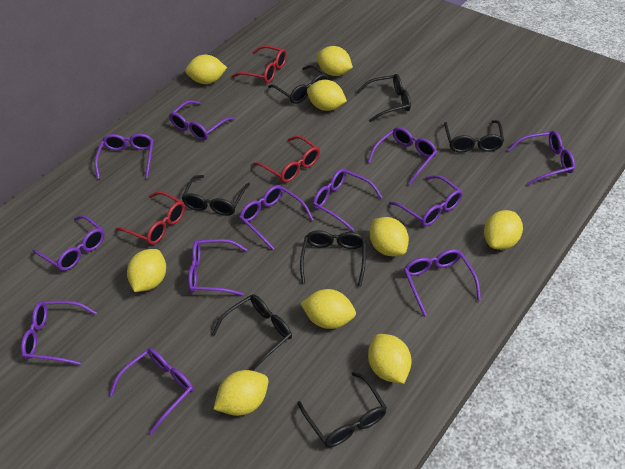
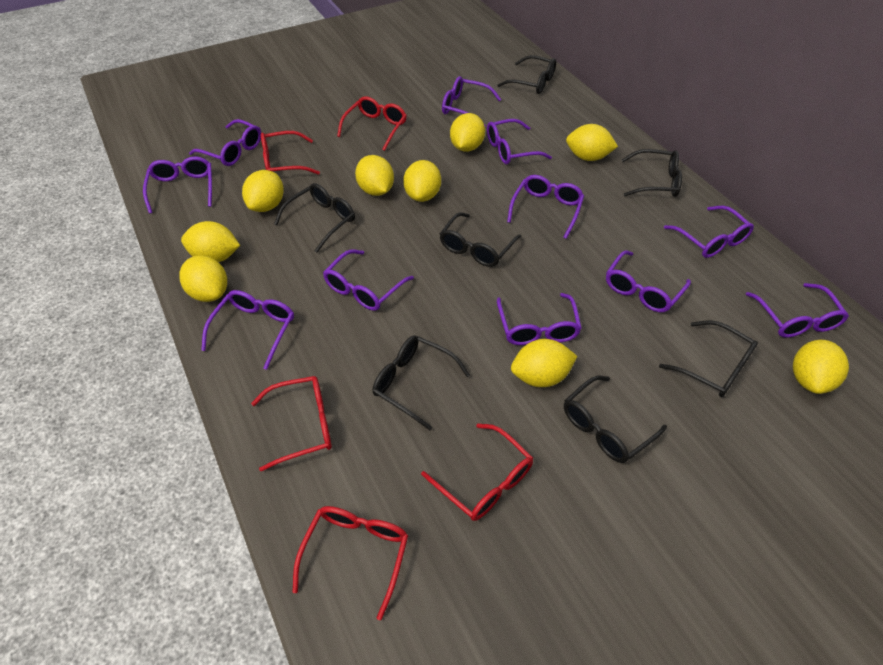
purple glasses: [21,301,97,365] [33,215,105,271] [95,133,154,179] [109,348,193,435] [169,100,235,140] [188,239,248,296] [239,185,314,250] [313,169,382,231] [368,127,437,185] [389,175,463,226] [404,249,481,317] [508,131,575,185] = 12 -> [143,157,212,214] [189,119,261,166] [201,290,294,370] [323,249,414,311] [442,76,501,126] [487,119,552,164] [497,293,582,345] [507,175,584,239] [606,250,691,312] [664,206,754,258] [746,283,849,338] = 11
red glasses: [115,191,185,245] [232,45,287,83] [253,136,320,183] = 3 -> [251,376,332,471] [261,131,320,175] [292,506,408,620] [337,96,407,151] [421,423,533,521] = 5

